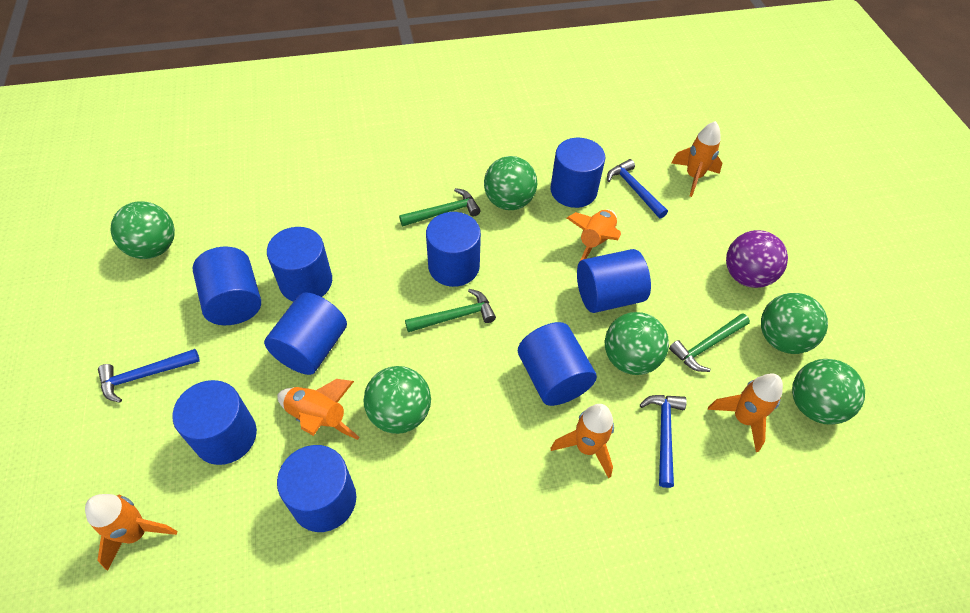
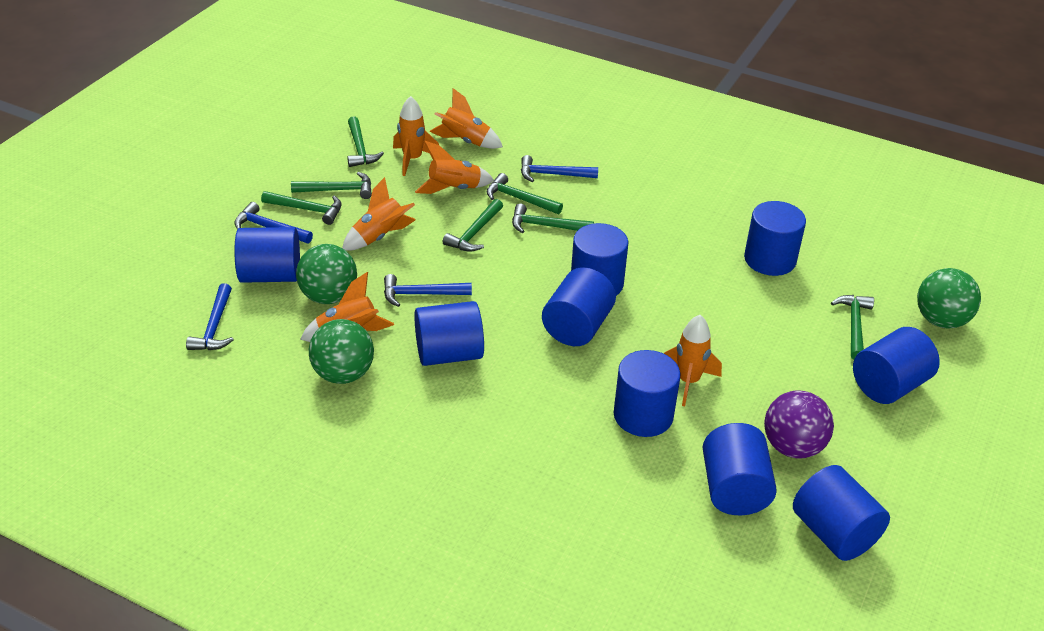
blue hammer: [98,349,200,403] [607,159,668,219] [640,395,687,488] = 3 -> [186,283,234,350] [234,202,313,243] [384,274,472,307] [521,155,598,182] = 4
green ball: [111,201,175,259] [363,366,431,434] [484,156,537,210] [605,312,669,375] [761,293,828,354] [792,359,865,425] = 6 -> [296,244,357,304] [309,319,374,384] [917,268,981,329] = 3
green hammer: [399,188,481,226] [405,289,496,332] [669,313,750,372] = 3 -> [261,191,342,225] [291,172,372,199] [347,116,384,167] [443,199,503,252] [487,173,563,214] [512,204,594,233] [831,295,874,360] = 7

